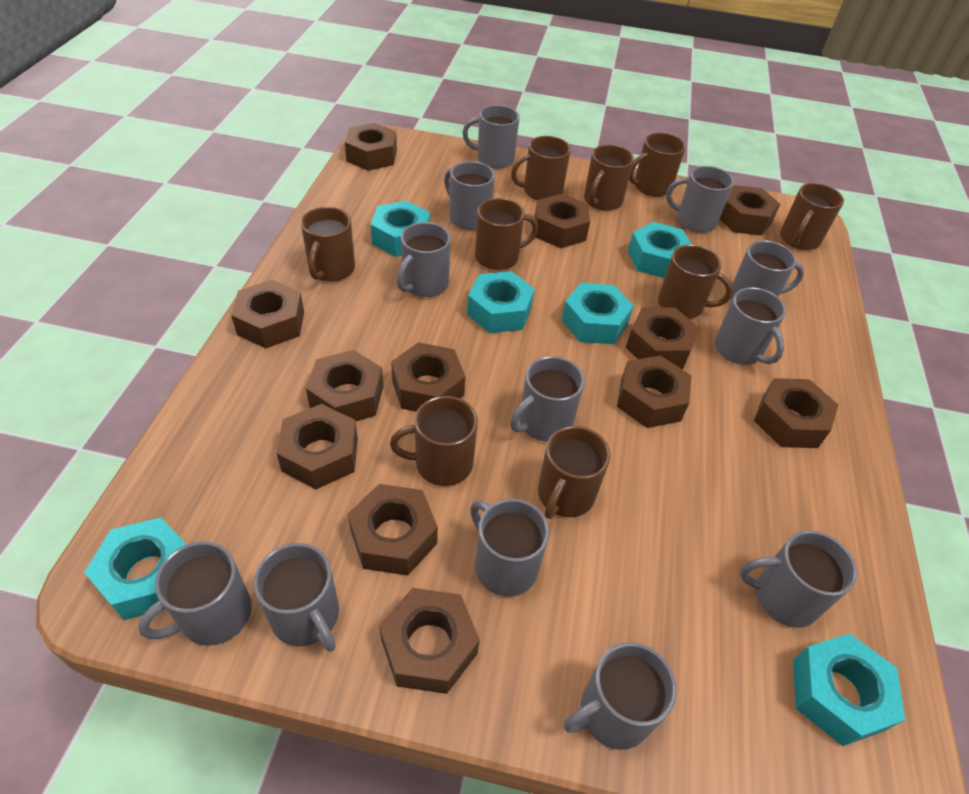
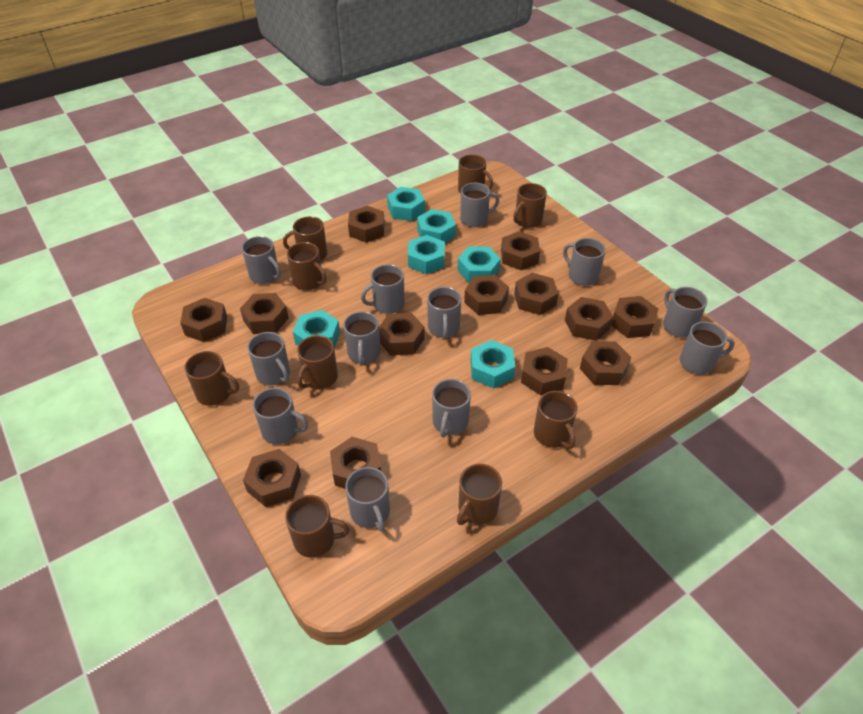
brown nut: [231,280,304,348] [276,404,358,489] [306,350,383,421] [345,123,397,171] [348,484,438,576] [379,588,480,694] [391,342,465,412] [534,194,590,248] [617,355,691,428] [626,308,700,369] [720,185,780,236] [754,378,838,448] = 12 -> [180,298,227,342] [240,293,289,334] [243,449,301,507] [330,437,381,489] [348,206,385,243] [379,313,425,355] [464,275,509,315] [501,231,540,270] [514,273,559,315] [521,347,568,395] [565,297,613,341] [580,341,631,385] [611,296,658,338] = 13

